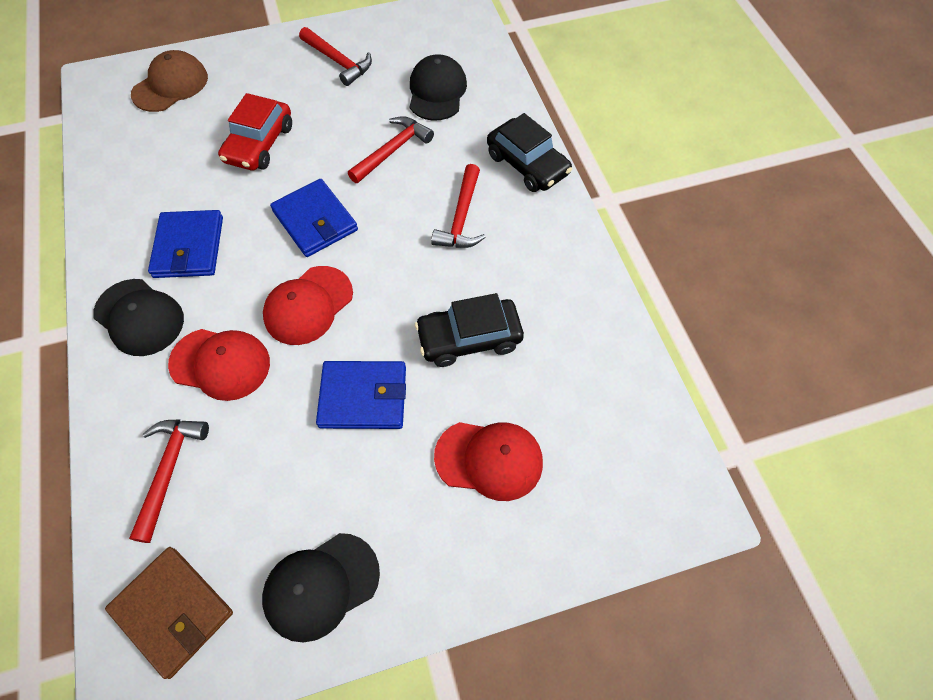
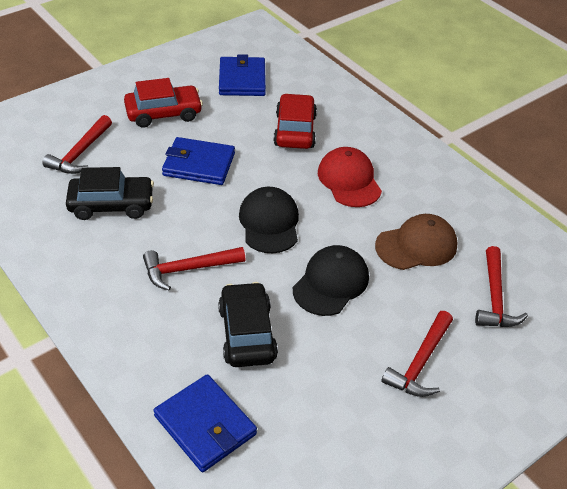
black cap: [93,279,184,356] [262,533,380,643] [409,54,467,121] = 3 -> [239,187,299,253] [293,245,369,316] = 2
brown wallet: [105,547,233,679] = 1 -> none = 0
red cap: [168,329,270,401] [263,266,353,345] [434,422,543,501] = 3 -> [318,147,382,207] = 1
red car: [218,93,292,171] = 1 -> [124,78,203,128] [273,93,317,149] = 2

